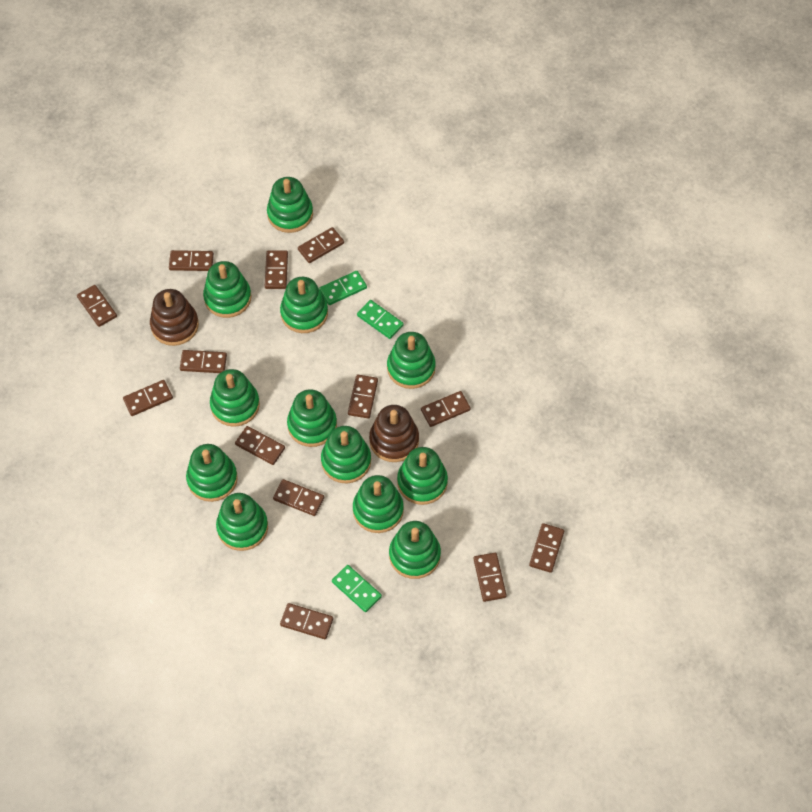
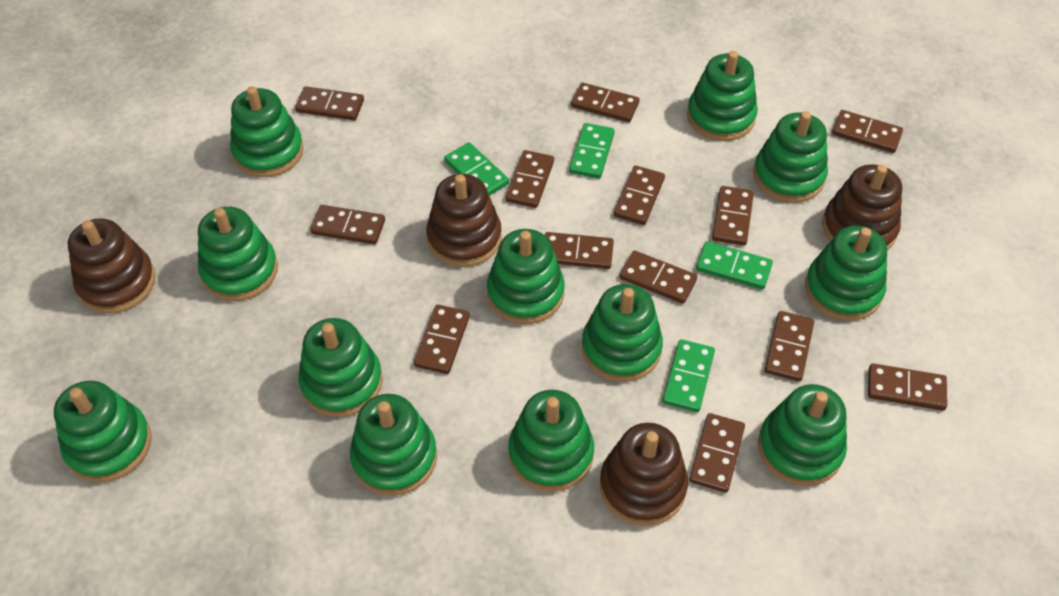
brown stacking toy: [150,289,199,346] [369,405,419,462] = 2 -> [68,219,155,314] [426,174,502,267] [600,423,688,526] [822,164,902,250] = 4
green domino: [319,271,367,305] [332,565,382,612] [357,300,404,339] = 3 -> [444,142,509,196] [569,123,615,179] [662,339,715,412] [696,241,773,290] = 4

